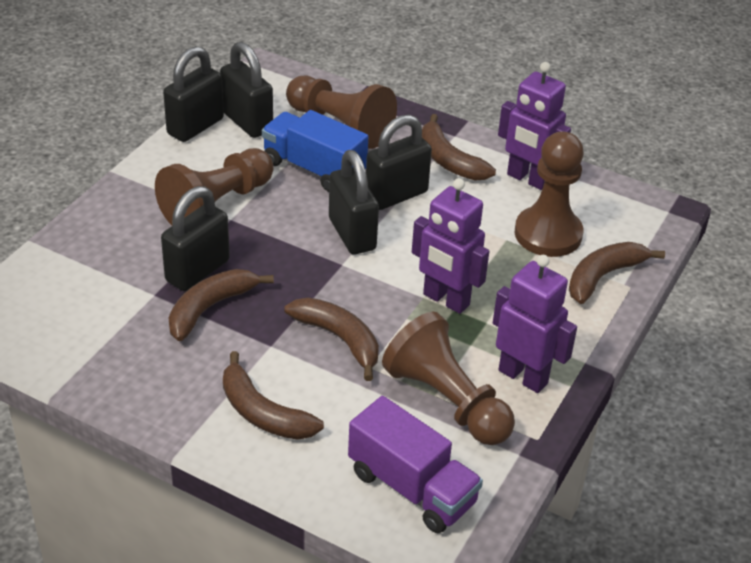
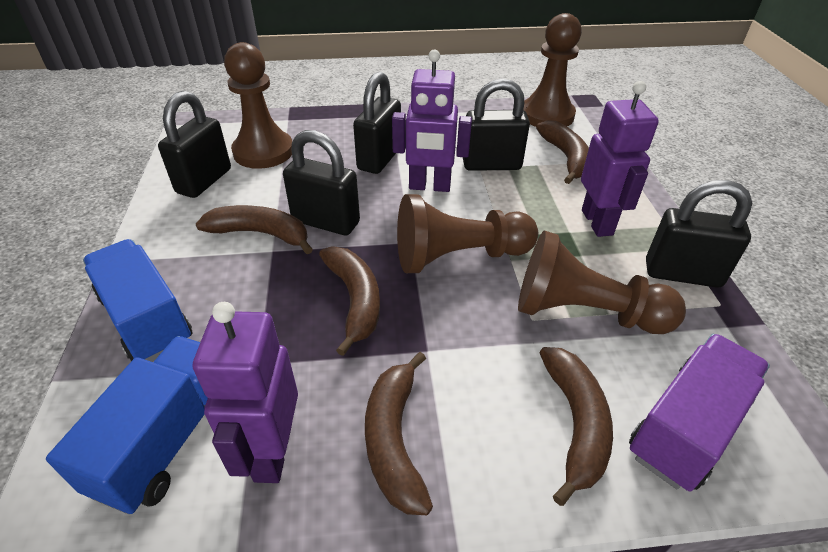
blue truck: [262,110,368,192] = 1 -> [46,336,208,514] [83,239,192,362] = 2

